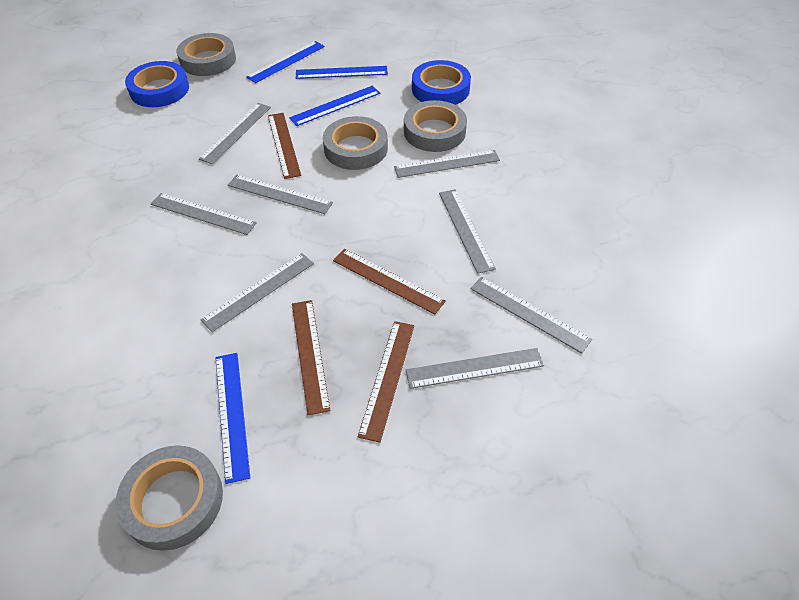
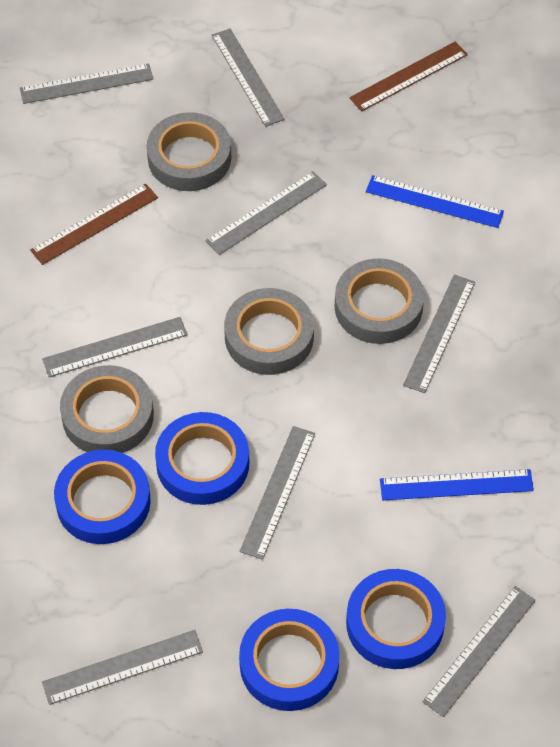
blue ruler: [215,353,250,484] [246,41,325,83] [289,86,380,126] [296,66,388,79] = 4 -> [366,175,504,228] [380,469,534,500] = 2
blue tape: [125,61,189,107] [412,60,471,105] = 2 -> [54,450,151,544] [155,412,249,505] [239,609,340,711] [346,569,446,669] = 4
brown ruler: [268,113,301,179] [292,300,331,415] [333,249,446,315] [358,321,414,443] = 4 -> [30,183,158,265] [349,42,468,111] = 2

